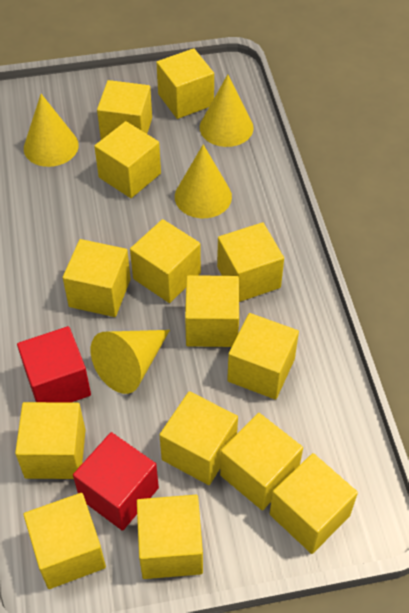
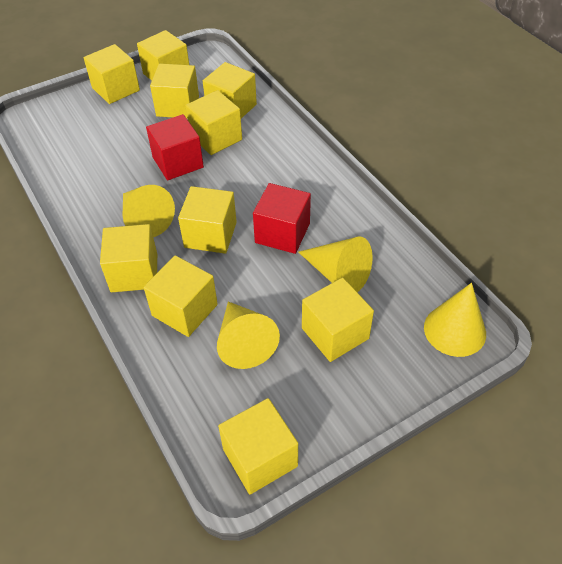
yellow cube: [15,402,86,479] [24,493,106,589] [63,239,131,317] [94,121,161,198] [97,80,152,140] [130,219,201,303] [137,495,203,579] [156,48,214,119] [160,391,238,485] [185,275,239,347] [217,222,284,302] [220,413,303,510] [227,313,299,400] [269,453,358,554] = 14 -> [84,44,140,104] [100,224,157,292] [137,30,189,80] [144,255,218,337] [150,64,199,118] [178,186,237,254] [186,90,242,155] [203,62,257,118] [218,398,298,494] [302,278,374,362] = 10

